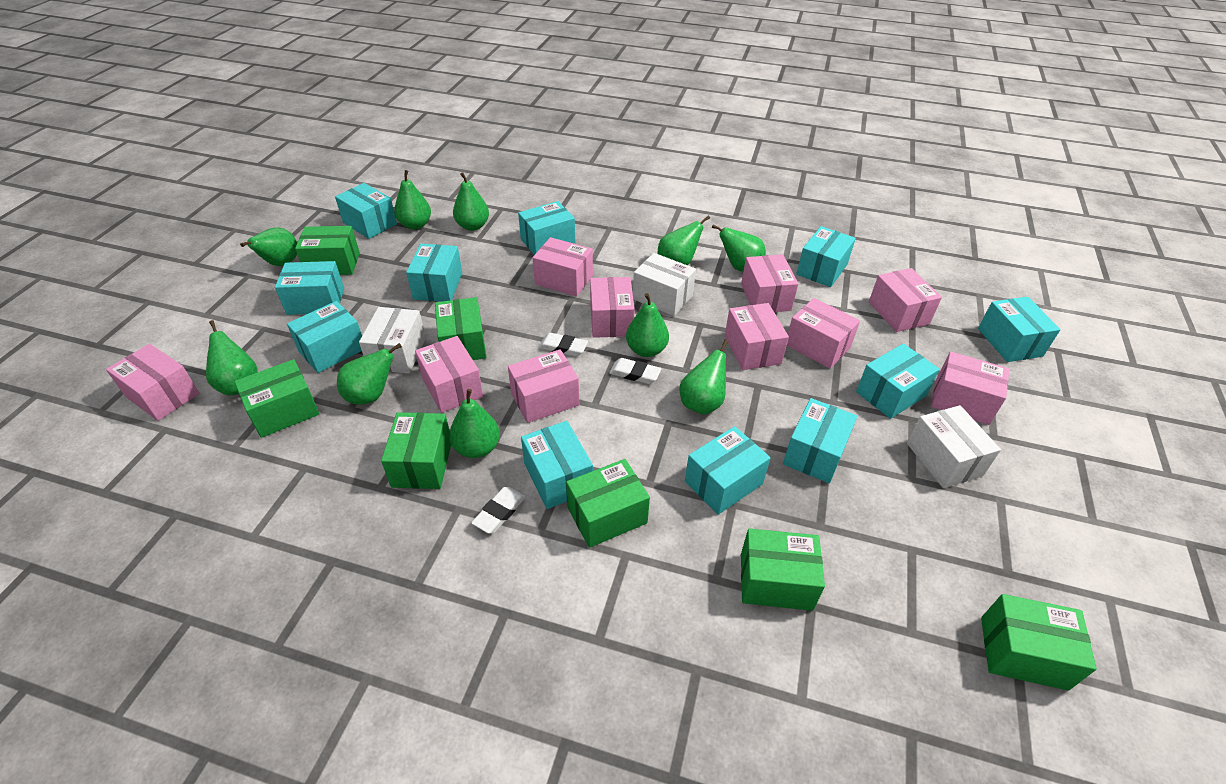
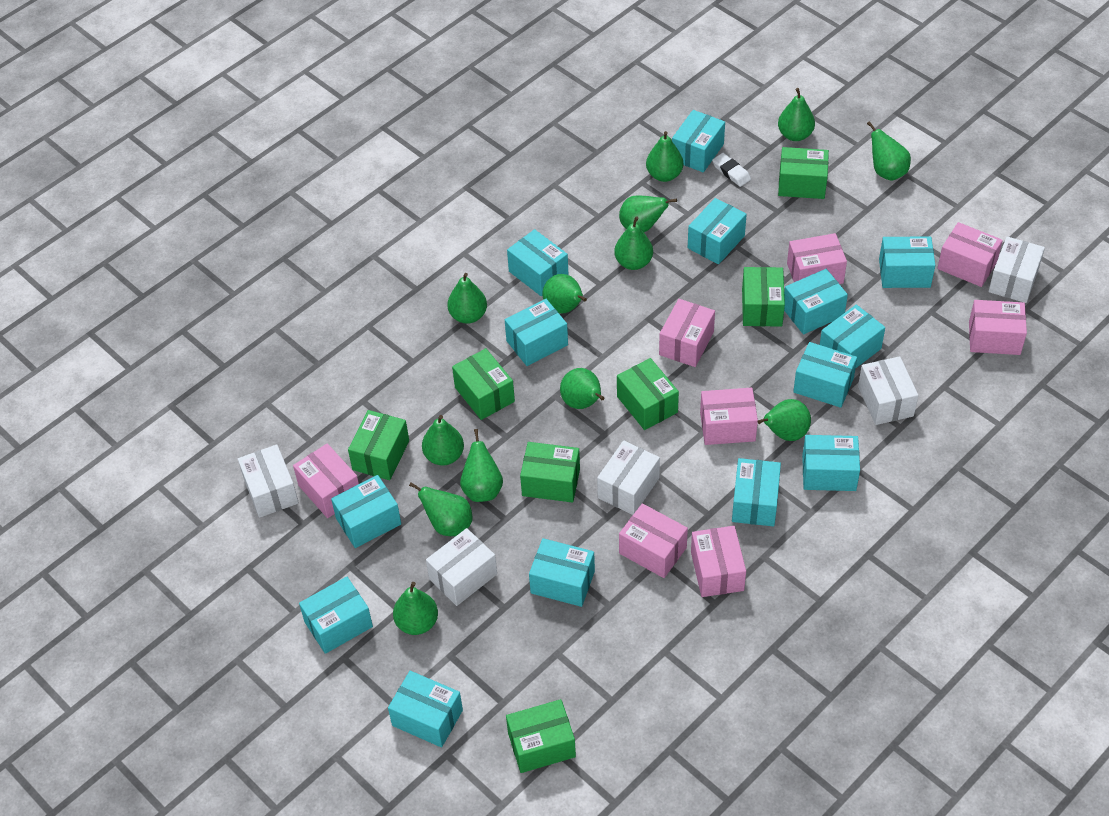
green pear: [206,320,258,395] [240,227,297,266] [337,343,402,405] [394,170,431,230] [449,389,500,458] [453,172,489,231] [626,293,669,357] [658,215,710,265] [679,339,729,415] [712,224,766,272] = 10 -> [393,582,438,635] [409,482,472,536] [422,415,464,466] [447,273,487,324] [460,429,503,502] [542,274,587,314] [560,368,604,409] [614,216,653,270] [619,195,677,232] [646,131,683,182] [757,399,811,441] [778,88,815,141] [867,121,911,181] = 13
pink box: [106,344,200,421] [415,336,483,413] [508,349,579,423] [533,237,593,297] [590,277,635,338] [725,303,789,370] [741,254,798,312] [787,298,860,368] [869,268,942,332] [931,352,1009,425] = 10 -> [293,443,359,518] [619,503,688,578] [659,299,715,367] [691,526,746,597] [700,388,758,445] [787,233,847,284] [937,222,1003,287] [969,300,1027,355] = 8
turquoise box: [275,261,344,315] [287,301,362,373] [335,183,397,239] [406,244,462,302] [518,201,575,255] [521,421,593,509] [685,426,771,515] [783,398,857,483] [796,226,856,287] [856,344,940,419] [978,297,1061,362] = 11 -> [299,577,373,654] [331,475,401,548] [388,671,463,747] [505,299,568,366] [507,229,569,296] [529,538,595,607] [672,110,725,173] [688,198,747,264] [732,458,781,526] [784,269,848,334] [793,342,857,408] [802,435,860,491] [820,305,885,368] [879,236,936,288] = 14
white box: [359,307,426,374] [633,253,696,316] [907,405,1001,488] = 3 -> [238,444,299,518] [426,528,497,606] [597,440,660,515] [858,356,918,425] [988,236,1045,303] = 5
white eraser: [471,487,526,534] [538,333,588,357] [610,358,661,384] = 3 -> [712,153,751,187] = 1

